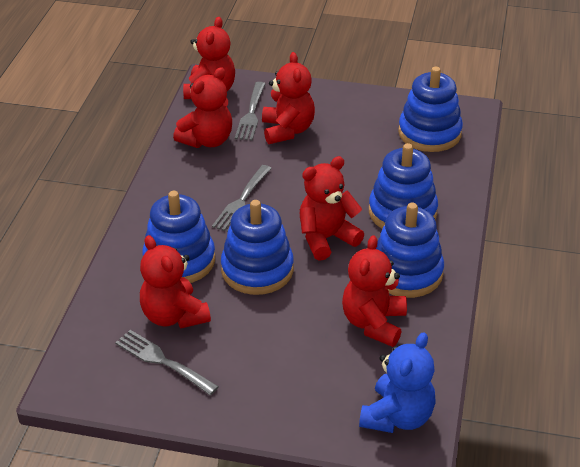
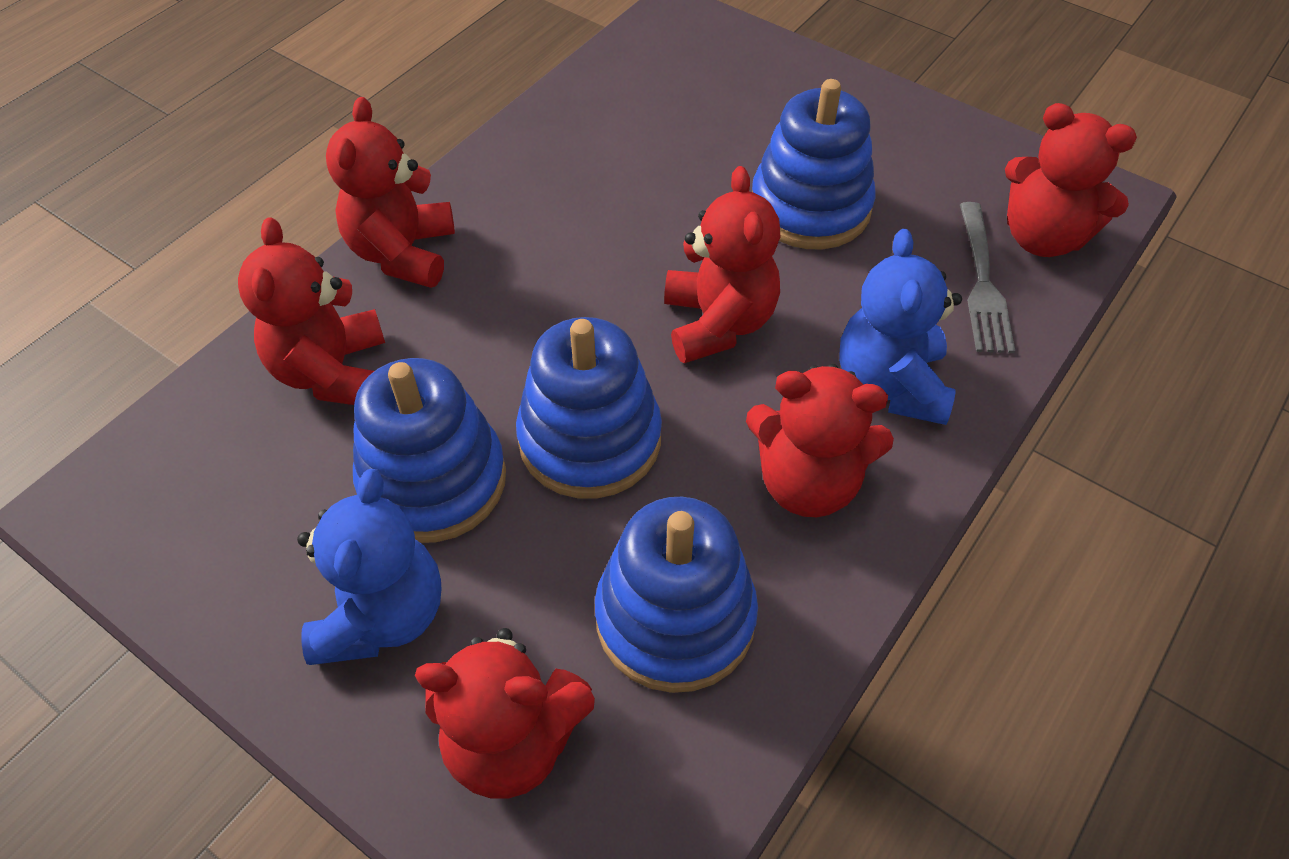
blue stacking toy: [142,191,215,283] [221,200,294,295] [369,143,438,229] [376,203,444,298] [398,67,463,152] = 5 -> [353,358,506,543] [516,317,662,499] [595,497,758,693] [752,79,876,249] = 4
blue teddy bear: [359,332,436,433] = 1 -> [297,469,442,665] [839,229,962,425] = 2
grey fork: [115,330,219,395] [212,165,272,232] [235,82,265,141] = 3 -> [960,202,1015,353] = 1

